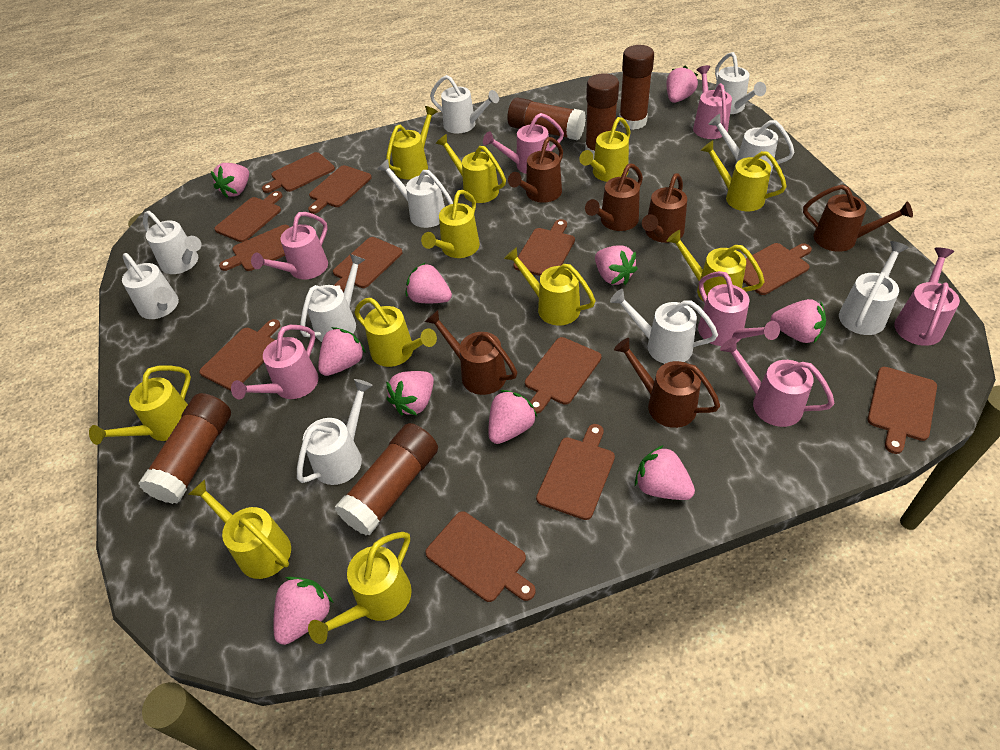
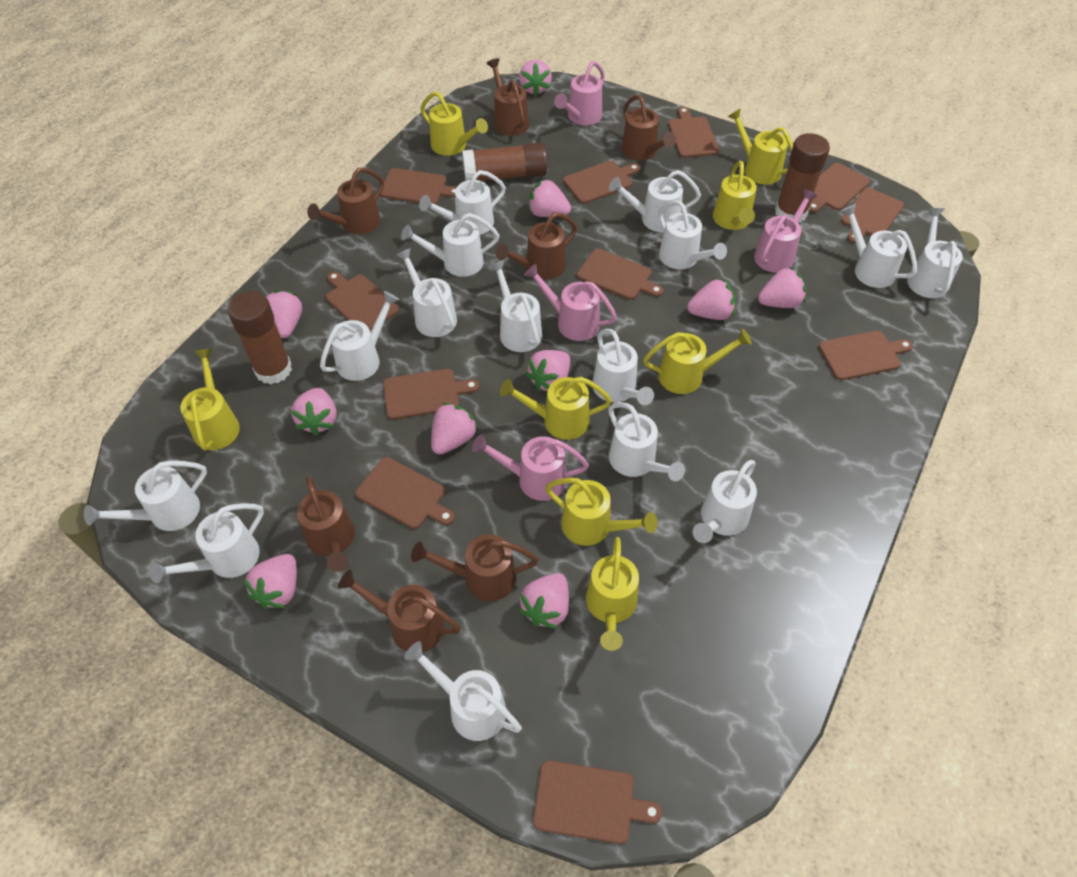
brown cutting board: [199,319,280,390] [214,191,283,242] [219,225,290,271] [262,152,335,193] [308,165,372,214] [333,237,403,292] [425,511,536,602] [514,219,575,276] [525,337,601,414] [536,424,615,520] [743,243,812,295] [868,367,937,454] = 12 -> [326,272,399,330] [355,457,455,529] [380,168,456,204] [383,369,479,419] [533,760,662,844] [563,160,640,204] [577,249,663,300] [668,107,719,158] [809,163,870,213] [819,331,913,380] [841,188,904,243] = 11
brown glue stick: [138,393,231,504] [335,423,438,536] [507,98,586,141] [585,73,619,159] [619,45,654,130] = 5 -> [227,291,292,384] [462,143,547,181] [775,133,830,223] = 3
brown watering can: [425,310,517,395] [508,137,563,203] [585,163,643,231] [614,338,720,428] [642,173,687,243] [803,185,913,252] = 6 -> [297,477,355,572] [307,168,384,235] [338,570,461,653] [411,534,538,602] [486,58,529,136] [495,213,577,279] [621,95,676,161] = 7
pink watering can: [231,325,318,399] [251,212,328,279] [483,113,564,174] [693,65,732,139] [698,271,780,346] [720,337,835,427] [894,247,960,346] = 7 -> [472,434,589,501] [524,264,617,341] [554,61,605,125] [754,189,817,273] = 4
white watering can: [122,253,179,319] [143,211,201,274] [297,379,373,485] [300,254,366,342] [378,159,453,228] [430,75,499,134] [610,289,718,364] [709,114,795,174] [715,52,766,114] [839,241,909,335] = 10 -> [84,461,207,531] [149,503,264,583] [320,291,399,381] [396,248,457,337] [401,213,499,277] [404,641,522,741] [419,170,506,235] [489,260,542,352] [593,329,654,405] [608,402,685,481] [609,170,701,232] [659,201,727,269] [693,460,757,543] [841,204,917,288] [907,208,963,298] = 15
yellow watering can: [89,365,191,445] [188,479,291,579] [308,532,412,644] [354,298,437,367] [386,106,438,179] [421,190,480,258] [436,134,506,203] [504,247,595,325] [579,117,631,182] [667,230,765,302] [701,140,787,211] = 11 -> [180,349,240,451] [420,91,488,156] [500,377,612,440] [545,477,658,546] [586,537,639,651] [643,329,752,394] [713,161,757,230] [727,108,793,185] = 8

